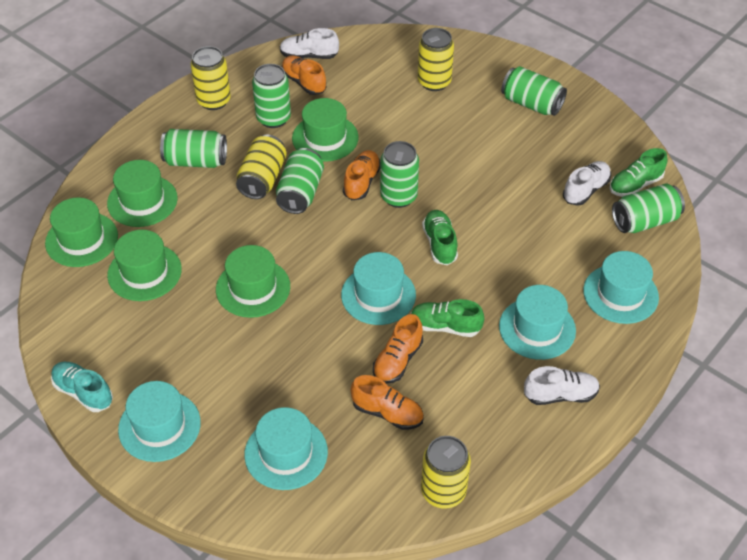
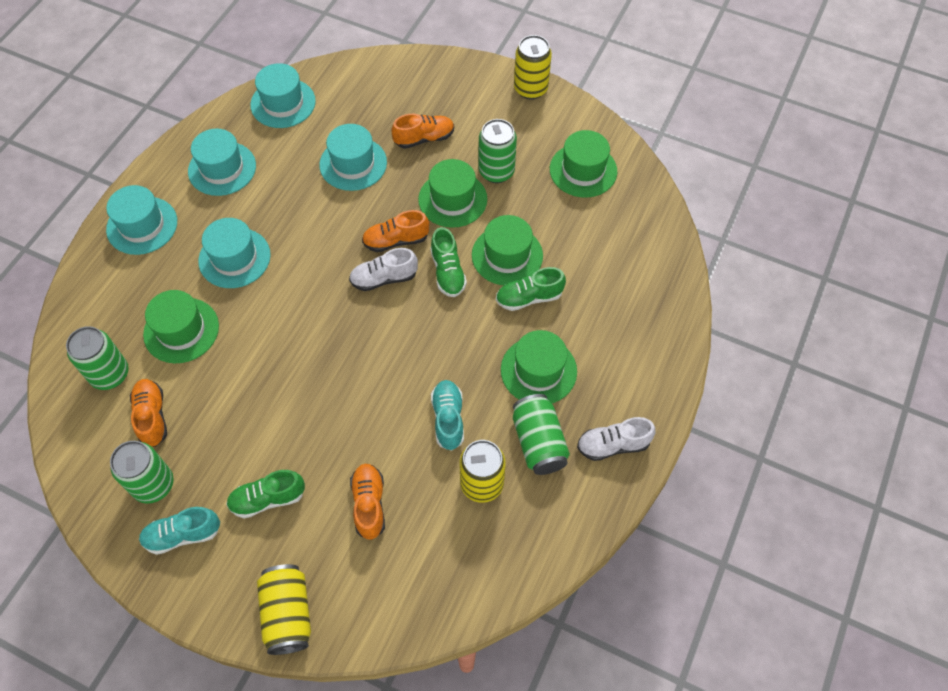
green can: [160,129,227,168] [252,64,291,128] [276,148,324,214] [380,141,419,208] [501,66,567,116] [612,184,685,233] = 6 -> [66,326,129,390] [110,441,174,503] [478,119,517,183] [513,394,570,475] = 4
turquoise shoe: [51,362,113,412] = 1 -> [139,507,220,555] [431,380,464,451] = 2
white shoe: [280,28,339,59] [524,366,600,405] [563,161,611,206] = 3 -> [349,248,418,291] [577,417,656,461] = 2
yellow can: [190,46,231,110] [236,135,287,199] [418,28,454,91] [421,436,471,509] = 4 -> [257,564,311,655] [460,440,506,503] [514,35,552,100] = 3

